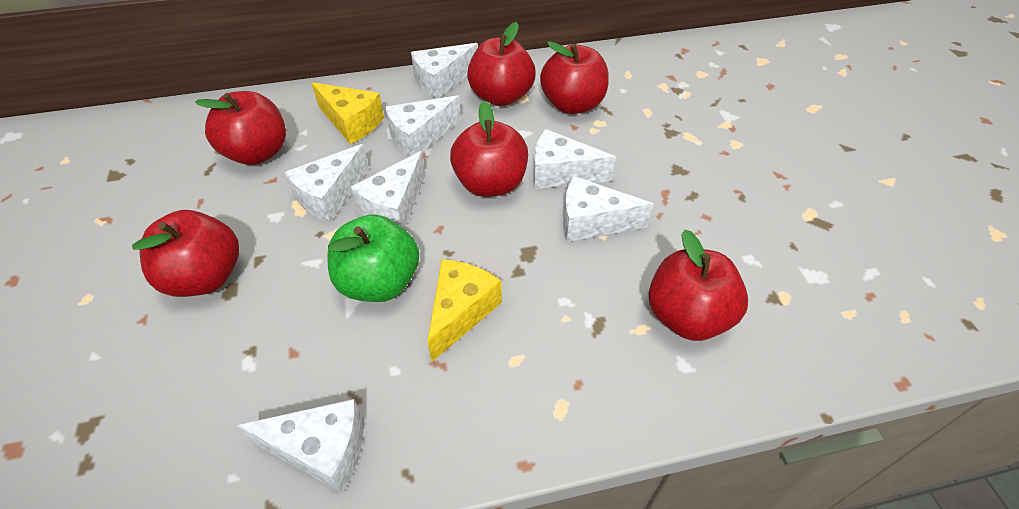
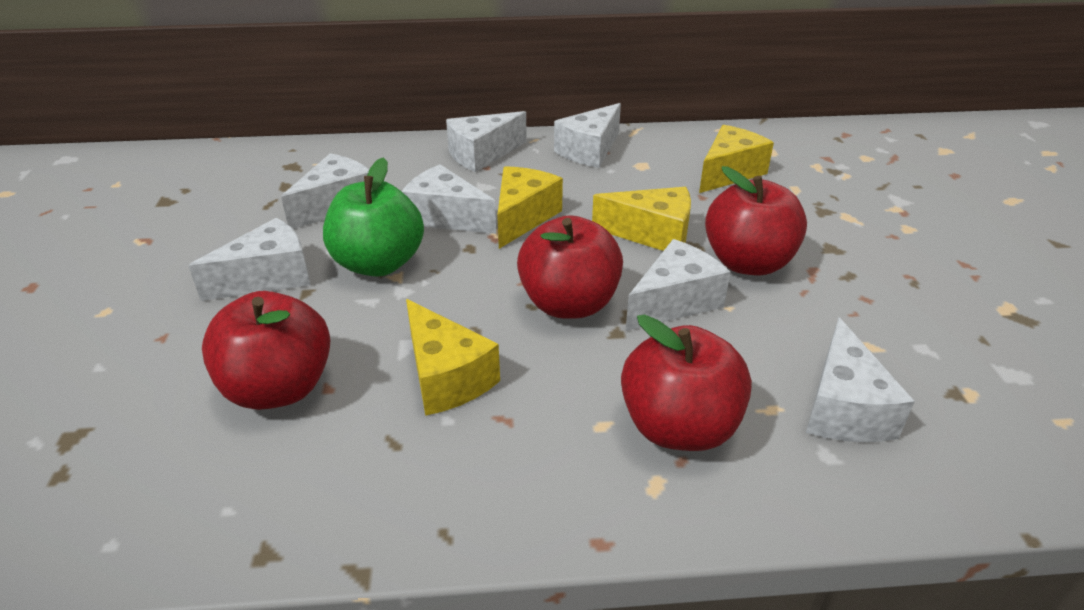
red apple: [132,210,239,297] [195,91,286,165] [450,101,528,197] [467,22,535,106] [540,41,609,114] [648,230,748,341] = 6 -> [202,291,331,410] [517,215,623,319] [621,315,752,451] [705,166,807,276] = 4
yellow cheese: [312,82,384,144] [427,259,502,362] = 2 -> [406,299,500,416] [497,166,563,249] [592,187,691,251] [699,125,774,193] = 4

